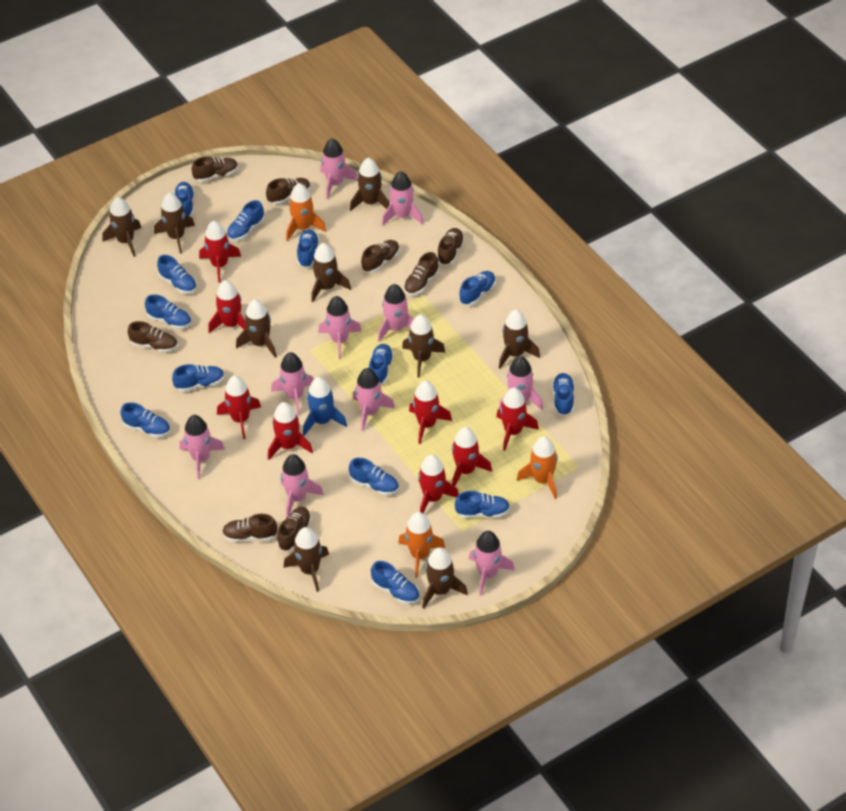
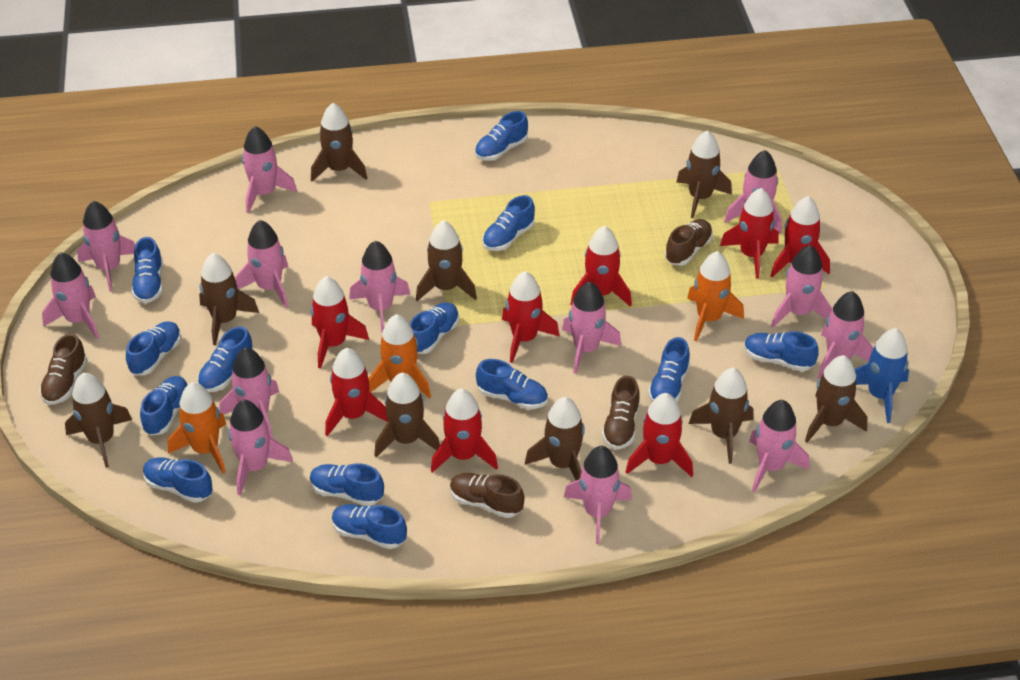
brown shoe: [128,321,178,353] [192,156,238,182] [222,514,277,542] [266,178,311,205] [277,507,311,551] [361,240,400,273] [404,252,439,295] [437,228,465,265] = 8 -> [39,333,87,405] [450,473,525,518] [602,376,640,449] [665,219,713,265] = 4
pink rocket: [179,415,225,479] [271,352,314,416] [281,454,324,518] [318,296,362,359] [320,139,358,199] [353,368,395,431] [378,284,414,342] [382,171,423,225] [469,531,515,596] [499,356,543,410] = 10 -> [42,253,99,339] [77,201,135,291] [220,347,279,438] [228,400,293,496] [235,220,288,308] [242,126,297,213] [349,240,410,333] [562,282,621,374] [564,446,632,544] [724,150,782,234] [749,400,809,492] [771,245,832,327] [818,291,873,379] = 13

